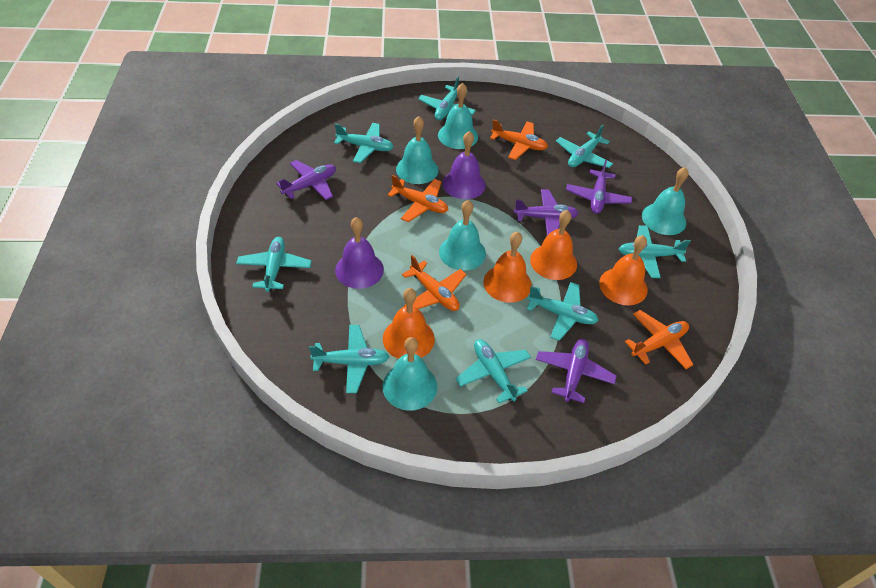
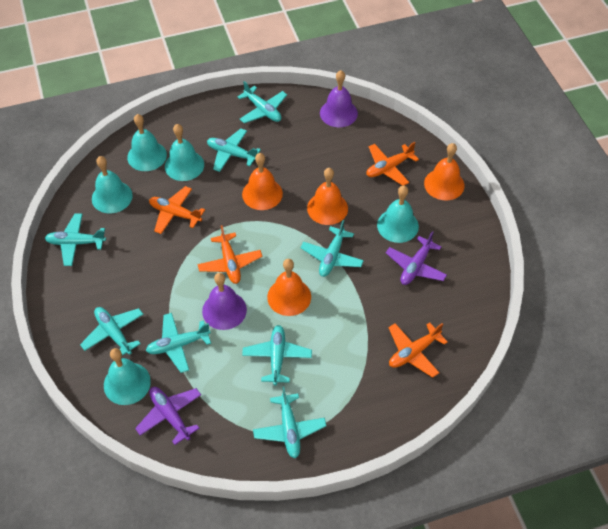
purple plane: [276,160,336,200] [514,189,578,235] [536,339,617,403] [566,160,632,214] = 4 -> [135,387,201,445] [386,231,447,285] = 2

